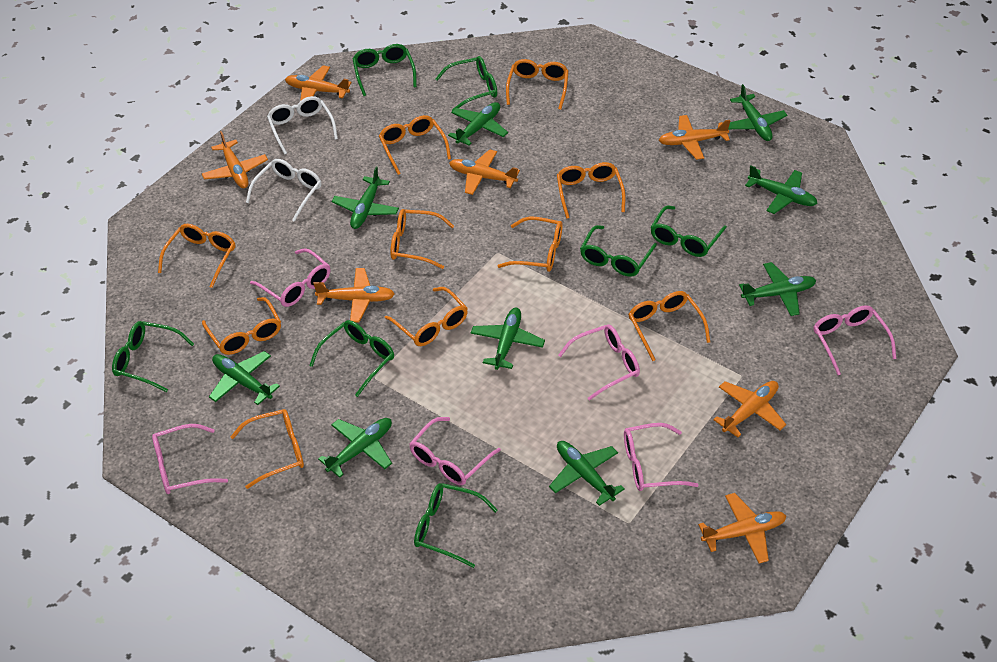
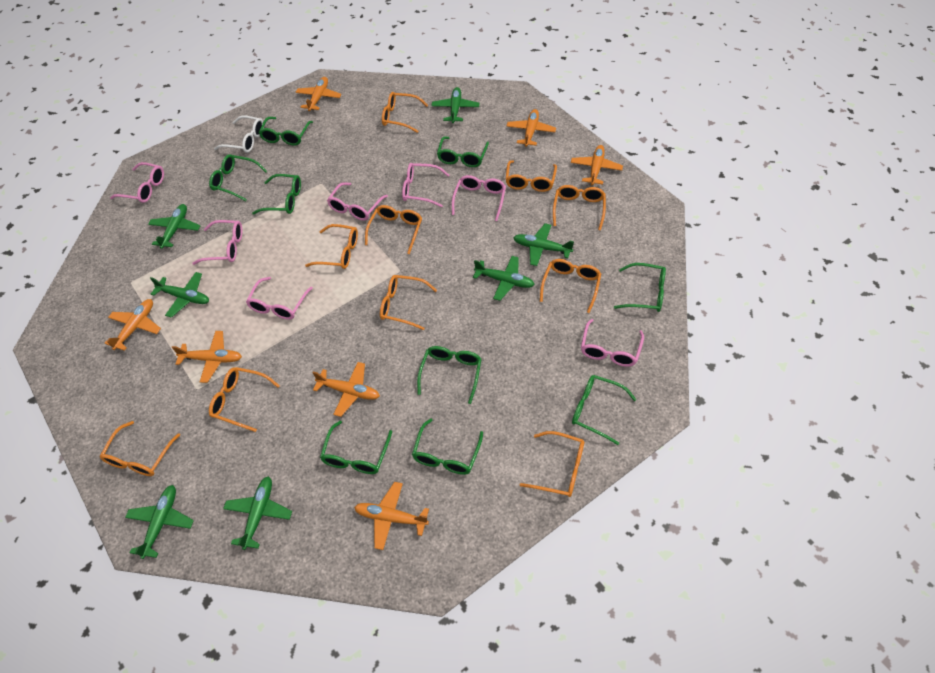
green glasses: [112,321,194,392] [309,320,394,397] [353,44,417,96] [414,483,498,568] [435,56,497,111] [580,225,657,277] [651,205,727,257] = 7 -> [209,154,267,201] [252,174,301,215] [259,117,313,145] [320,421,392,474] [412,418,483,475] [417,346,482,404] [437,137,489,167] [572,375,637,445] [614,263,666,312] = 9
green plane: [209,351,280,405] [318,418,392,478] [331,166,399,229] [448,102,508,146] [471,308,545,370] [549,441,625,506] [728,84,787,141] [739,262,816,316] [745,165,818,214] = 9 -> [125,485,194,559] [148,204,200,249] [150,272,209,318] [223,476,292,550] [431,87,479,123] [473,256,535,301] [513,223,574,266] = 7
pink glasses: [152,424,228,494] [250,248,330,307] [409,417,501,485] [558,325,640,401] [624,423,699,491] [814,305,896,375] = 6 -> [110,162,164,203] [192,220,242,265] [246,277,313,320] [327,182,388,221] [402,163,449,207] [452,175,506,221] [581,319,644,367] = 7
white glasses: [246,159,321,222] [267,96,338,155] = 2 -> [214,115,263,153] = 1

